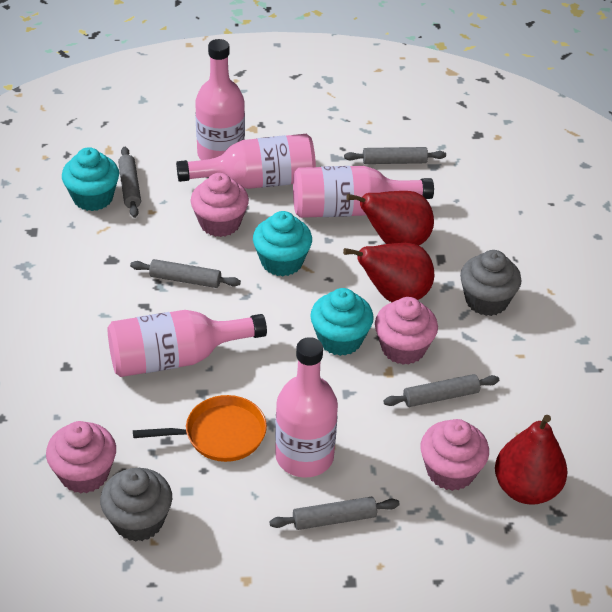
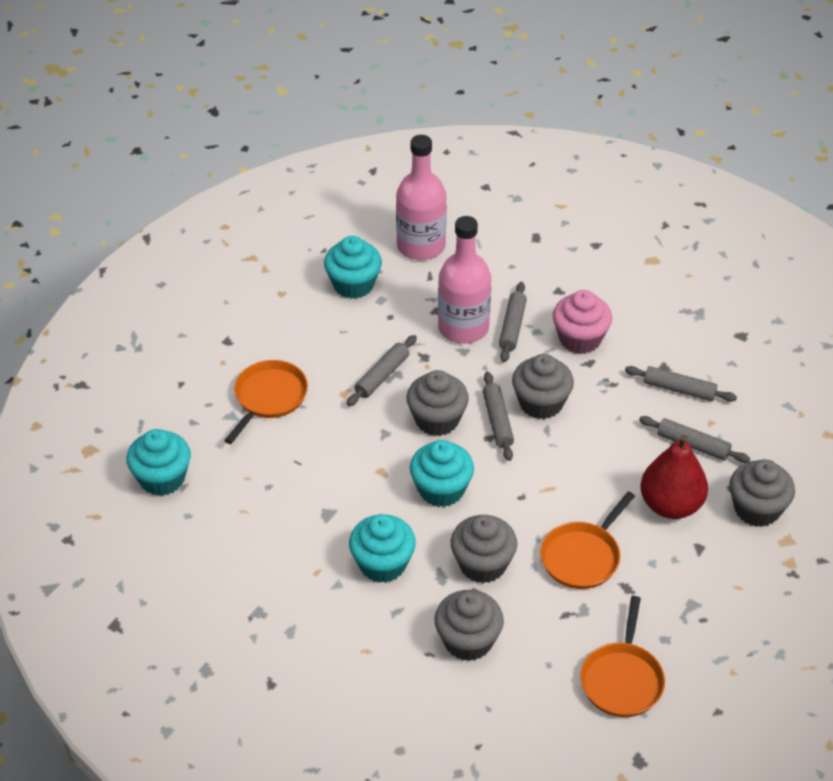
grey cupcake: [100,468,172,542] [460,250,522,316] = 2 -> [407,370,469,436] [434,590,504,661] [451,515,517,583] [512,354,574,419] [729,459,795,527] = 5
orange pan: [133,395,267,462] = 1 -> [224,360,308,444] [541,491,635,589] [580,596,665,717] = 3
pink bottle: [108,310,267,377] [176,134,316,189] [195,39,245,160] [275,337,338,478] [293,166,434,218] = 5 -> [396,135,447,261] [438,216,491,344] = 2
pink cupcake: [46,421,116,494] [191,173,249,237] [375,297,438,365] [420,419,489,491] = 4 -> [553,290,612,354] = 1
red pear: [343,243,434,302] [346,191,434,246] [495,415,568,505] = 3 -> [641,434,708,519] = 1
turquoise cupcake: [62,147,119,211] [253,211,312,276] [310,288,374,356] = 3 -> [126,429,191,496] [324,236,382,299] [349,514,416,583] [410,440,474,507] = 4

